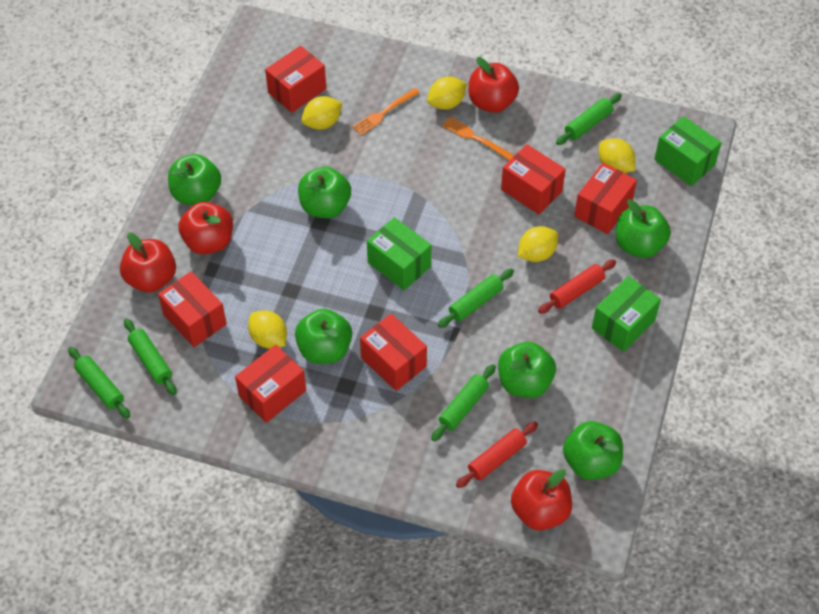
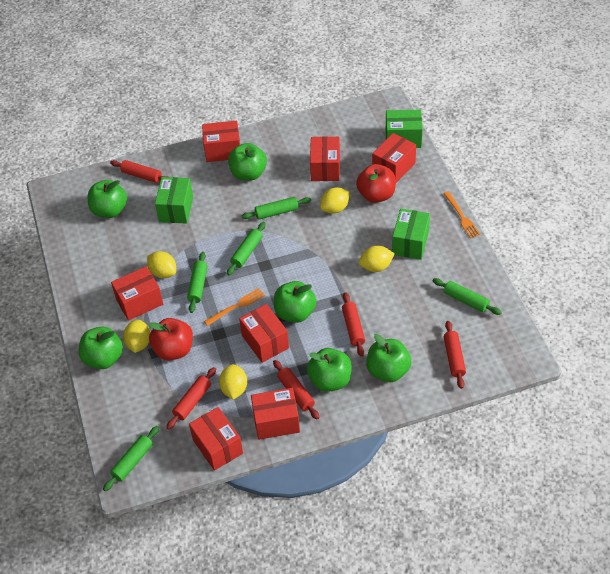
red apple: [120,232,176,293] [178,202,233,254] [469,57,519,113] [511,468,572,530] = 4 -> [149,318,193,360] [356,164,396,203] = 2
red box: [158,271,227,347] [235,345,306,423] [265,46,326,113] [360,314,427,391] [501,144,566,214] [574,162,637,234] = 6 -> [111,266,163,321] [189,407,243,471] [202,121,240,162] [239,304,289,363] [251,388,300,440] [310,136,340,181] [372,133,416,183] = 7
red rolling pin: [456,422,538,488] [538,259,616,314] = 2 -> [110,160,167,183] [166,367,216,430] [273,360,319,420] [342,292,365,357] [444,321,466,389] = 5

